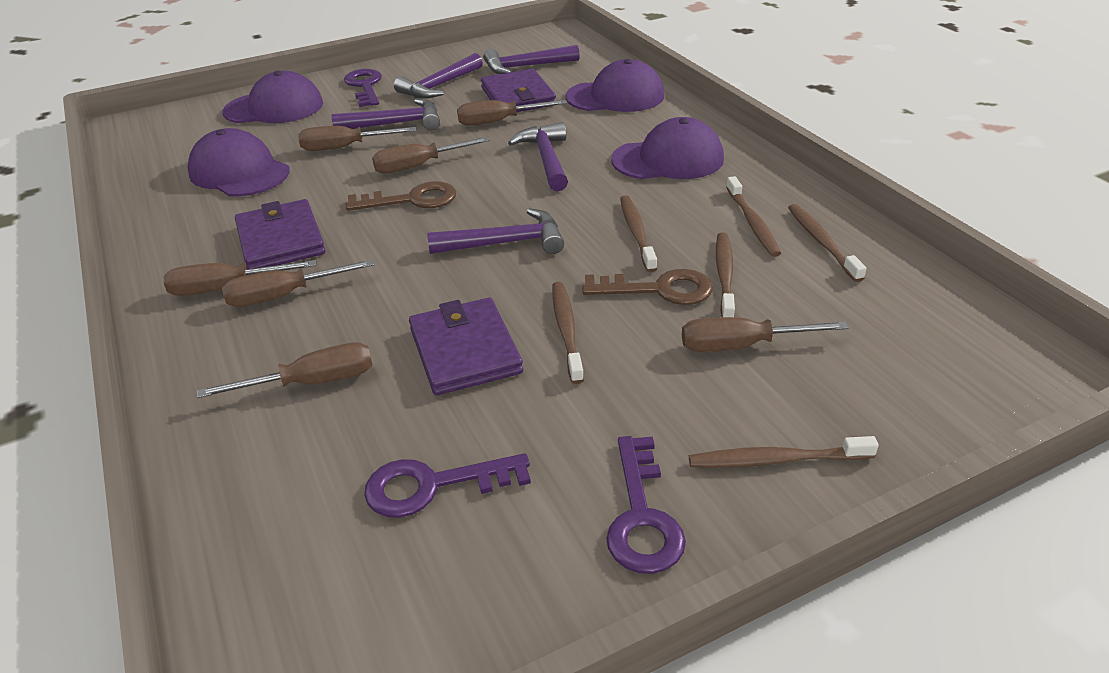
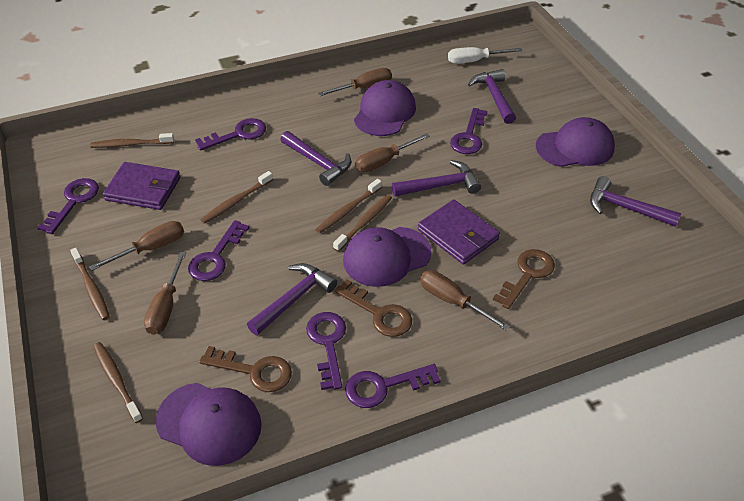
brown key: [346,181,456,211] [582,269,713,305] = 2 -> [199,346,292,392] [334,279,412,337] [493,249,555,309] = 3
brown screwdriver: [164,260,316,296] [197,342,372,398] [222,259,375,307] [298,126,416,151] [372,137,490,174] [457,100,567,126] [682,317,848,352] = 7 -> [89,221,184,271] [144,251,186,335] [318,68,392,96] [355,133,430,172] [420,270,510,331] = 5
purple key: [344,69,382,107] [364,453,531,518] [606,436,686,574] = 3 -> [37,178,99,234] [188,220,249,281] [195,118,266,151] [306,312,346,390] [345,364,441,408] [450,108,488,154] = 6
purple wallet: [235,199,325,269] [409,298,523,395] [481,69,556,112] = 3 -> [103,162,181,210] [418,200,500,264] = 2
white screwdriver: none = 0 -> [448,47,522,64] = 1

